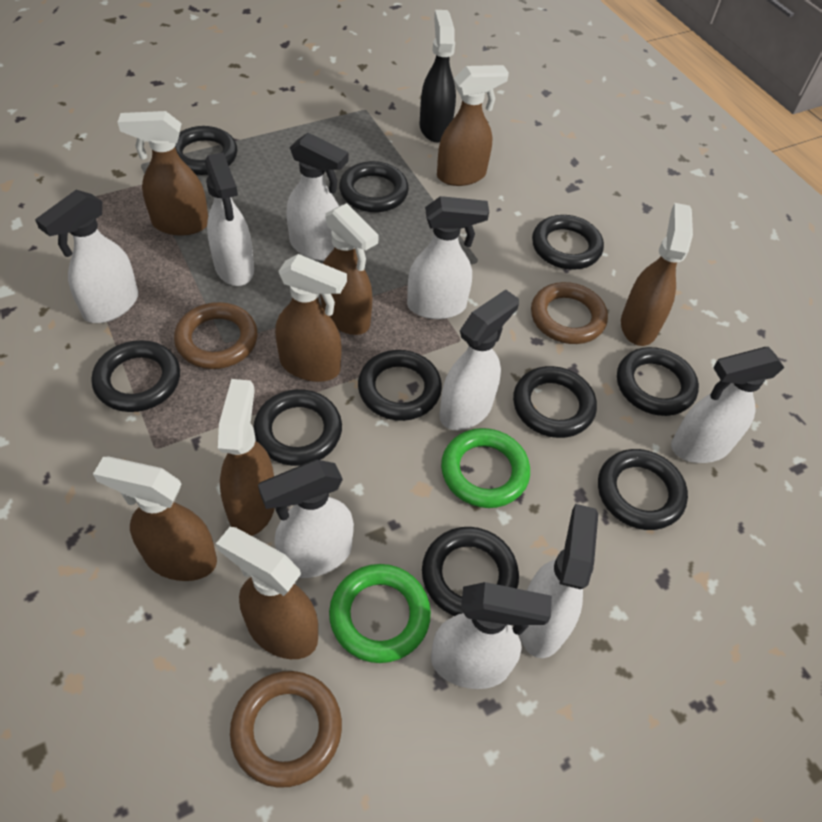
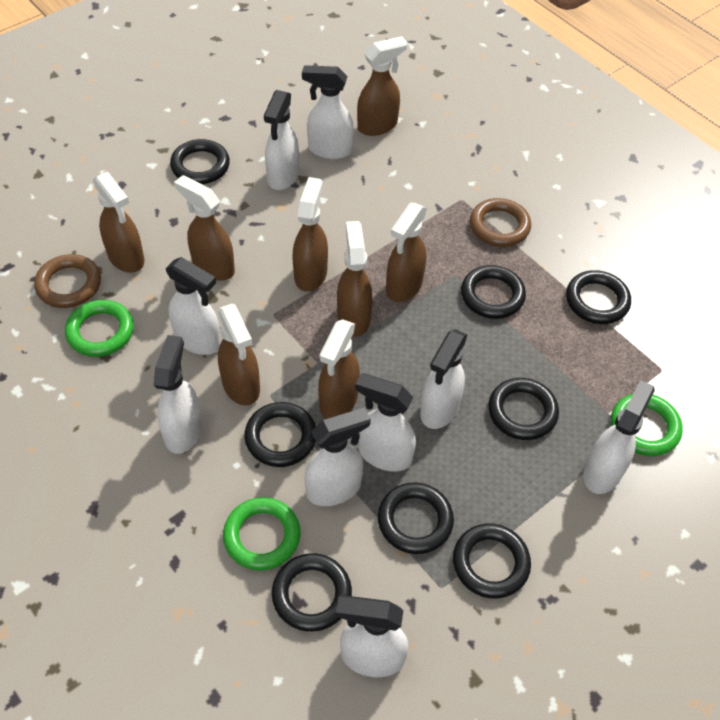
black ring: [91,340,180,412] [175,126,237,175] [253,389,342,466] [339,161,409,212] [358,350,442,421] [422,527,519,616] [513,366,597,438] [532,215,604,270] [598,449,688,530] [617,347,699,416] = 10 -> [170,139,230,184] [244,402,316,467] [272,553,352,632] [378,483,454,554] [453,523,531,599] [461,265,526,319] [488,378,559,440] [566,270,631,324] = 8
black spray bottle: [420,10,456,143] = 1 -> none = 0
brown ring: [174,302,258,369] [230,671,342,788] [531,282,608,344] = 3 -> [34,254,101,308] [470,198,531,247] = 2
green ring: [329,564,431,663] [441,428,530,508] = 2 -> [65,300,134,357] [223,497,301,571] [611,394,683,456] = 3

